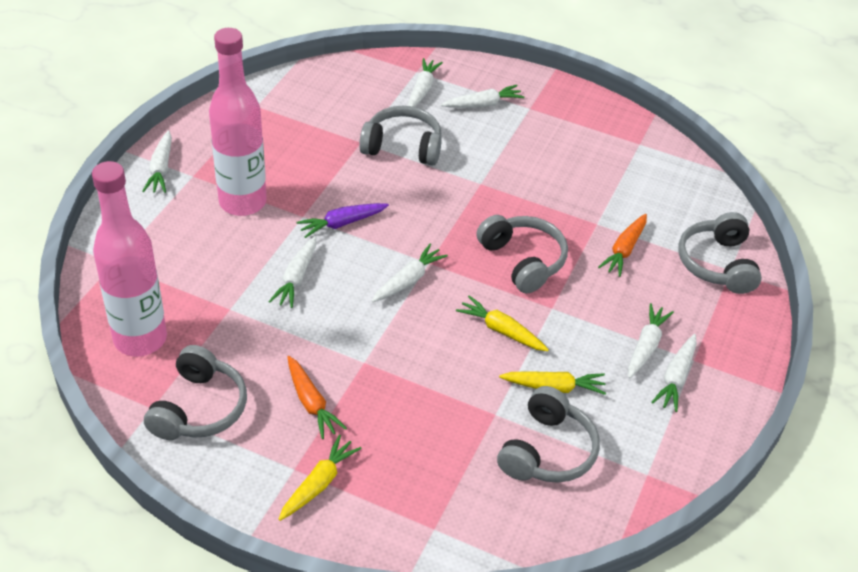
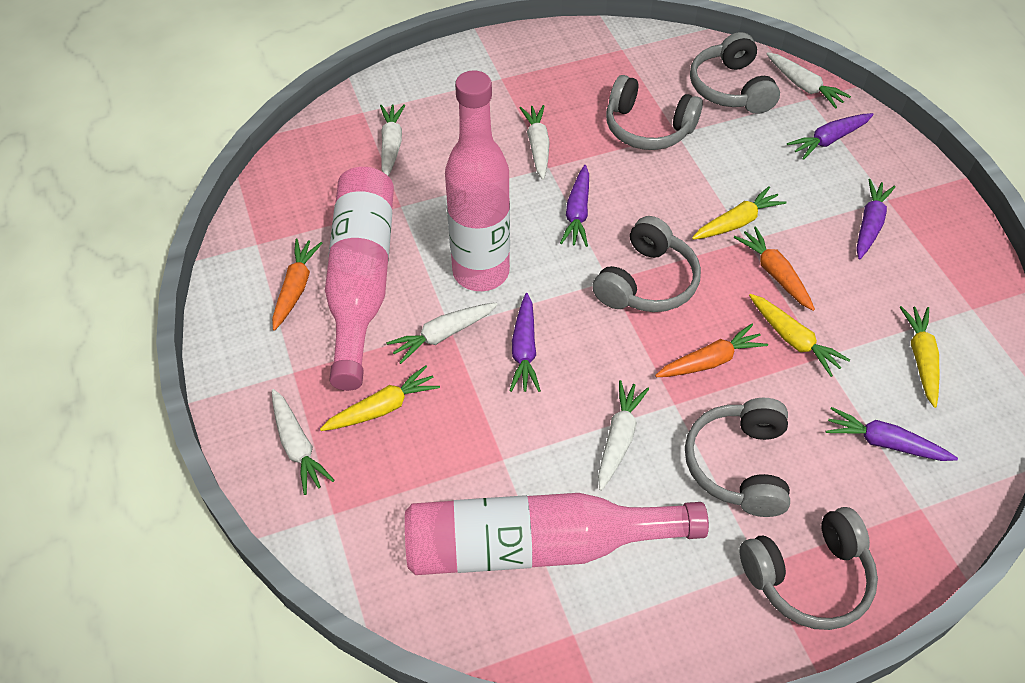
orange carrot: [287,356,347,439] [598,214,647,277] = 2 -> [272,239,322,331] [655,324,768,377] [734,227,815,311] = 3
pink bottle: [92,161,167,356] [209,28,267,216] = 2 -> [325,167,394,391] [405,493,709,575] [445,70,510,291] = 3
purple carrot: [297,203,389,238] = 1 -> [510,293,541,392] [560,165,589,247] [787,113,874,160] [826,407,958,461] [856,179,895,259] = 5
white carrot: [142,130,172,193] [268,236,316,308] [372,244,448,303] [408,58,443,107] [441,85,525,108] [628,303,674,378] [652,334,697,412] = 7 -> [272,389,335,495] [380,104,405,176] [386,303,498,364] [519,105,550,180] [598,380,649,491] [767,52,851,109] = 6
yellow carrot: [278,435,362,521] [456,295,549,351] [499,371,606,395] = 3 -> [320,365,440,431] [692,186,787,240] [749,294,850,377] [900,306,939,408] = 4

